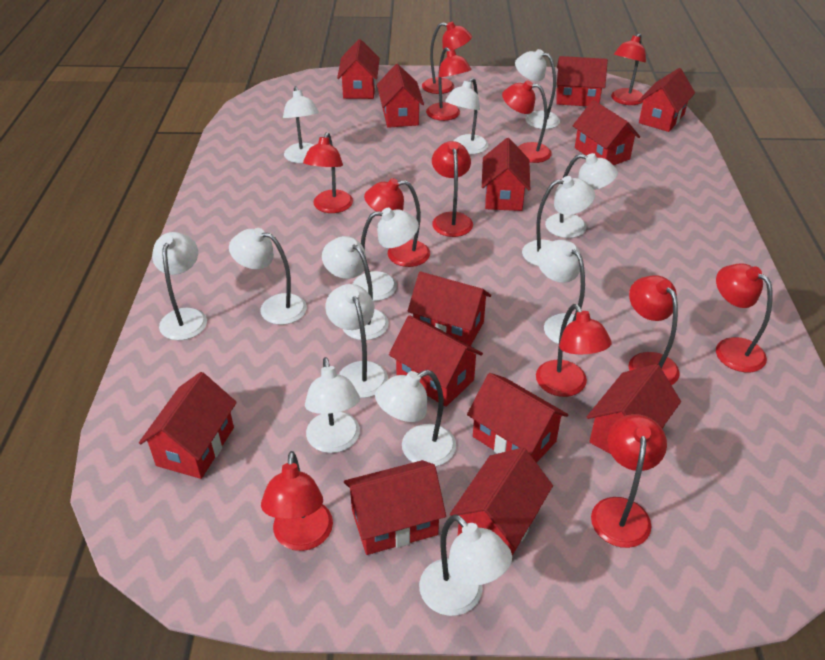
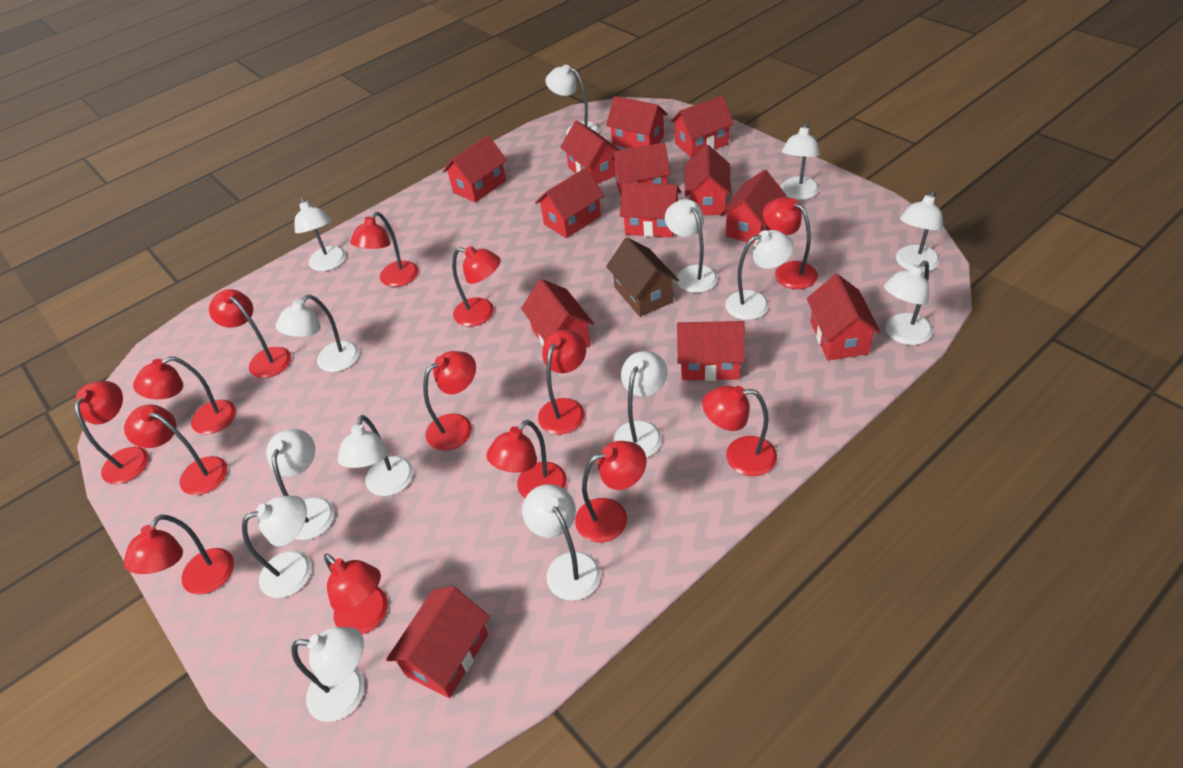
brown house: none = 0 -> [606,237,679,317] = 1
red lamp: [261,451,333,551] [303,132,353,213] [364,178,430,267] [422,22,472,94] [426,47,471,121] [432,141,473,237] [502,80,552,163] [536,304,612,397] [591,414,667,548] [611,33,646,105] [629,275,680,385] [716,263,773,372] = 12 -> [75,381,149,484] [124,405,227,495] [124,514,234,595] [133,356,236,434] [209,289,291,378] [324,553,388,634] [350,212,418,287] [423,351,476,451] [452,246,501,327] [486,420,567,498] [538,330,586,435] [575,441,647,543] [702,386,777,476] [763,197,818,289] = 14

